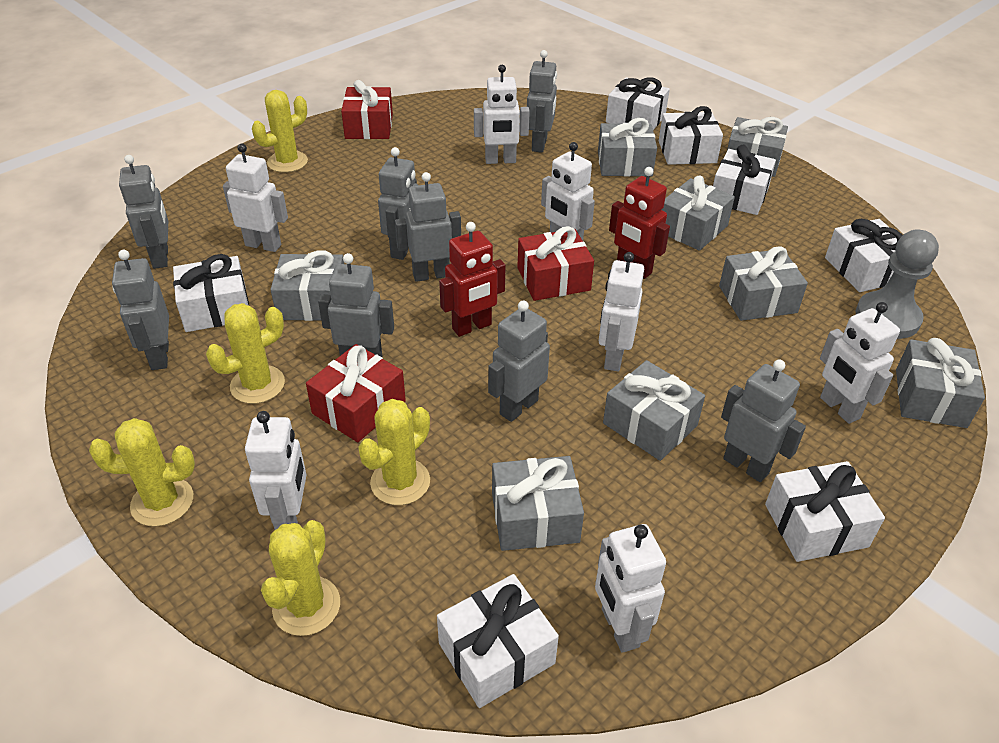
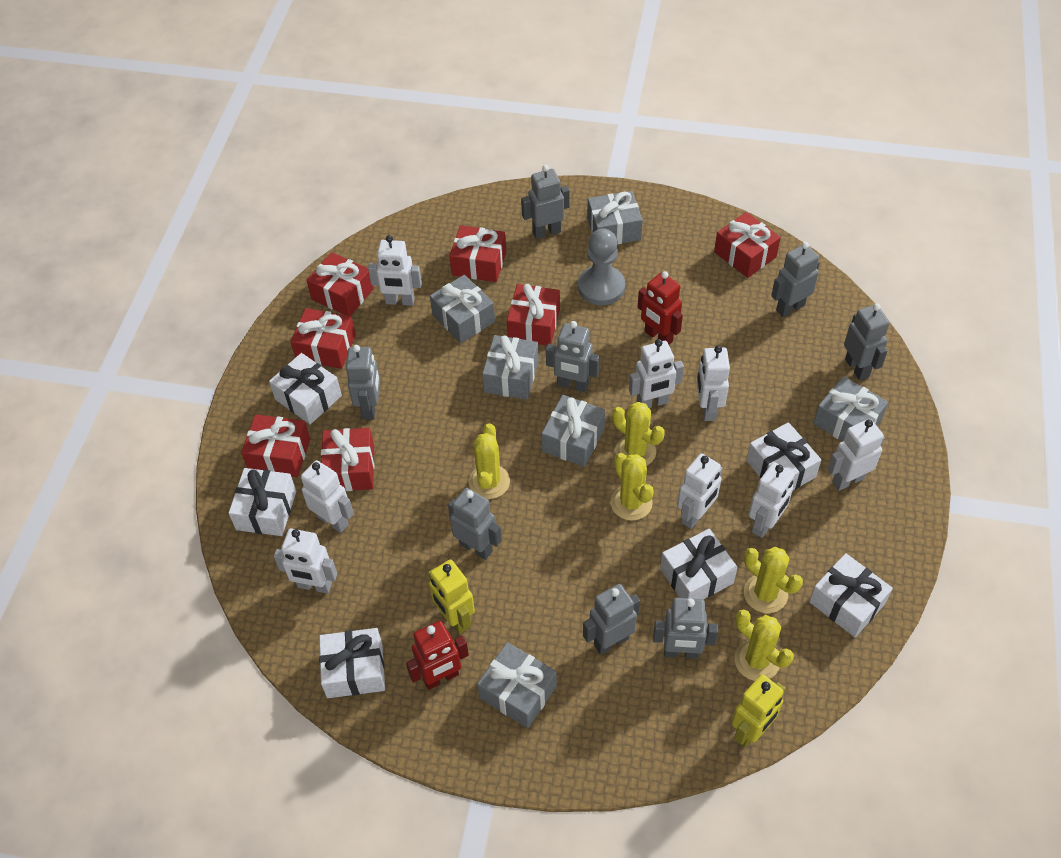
grey gift: [270,250,344,321] [492,456,584,551] [598,118,657,177] [603,360,705,461] [662,176,735,251] [719,246,808,321] [727,117,788,177] [896,338,985,428] = 8 -> [430,275,495,343] [477,642,557,728] [482,335,539,400] [542,395,605,467] [587,191,643,245] [813,376,888,441] = 6
red gift: [306,344,406,442] [341,80,393,139] [517,226,594,301] = 3 -> [241,414,310,477] [290,308,356,369] [306,252,374,316] [321,428,374,491] [449,225,506,282] [507,284,560,345] [714,212,781,278] = 7
white gift: [173,254,249,332] [437,574,559,708] [606,77,670,130] [659,106,723,165] [713,145,776,215] [765,461,885,562] [825,219,902,292] = 7 -> [228,468,296,536] [269,353,342,424] [319,628,385,698] [660,529,738,600] [746,422,821,490] [809,553,893,637] = 6
white robot: [223,143,288,252] [245,411,306,530] [474,65,530,164] [541,142,595,241] [595,524,666,653] [599,252,644,372] [820,302,900,424] = 7 -> [274,529,337,594] [301,460,354,533] [368,235,422,306] [629,339,684,408] [677,453,723,529] [697,346,730,421] [748,462,794,538] [828,419,884,491] = 8
yellow robot: none = 0 -> [428,559,475,634] [731,674,785,747] = 2

